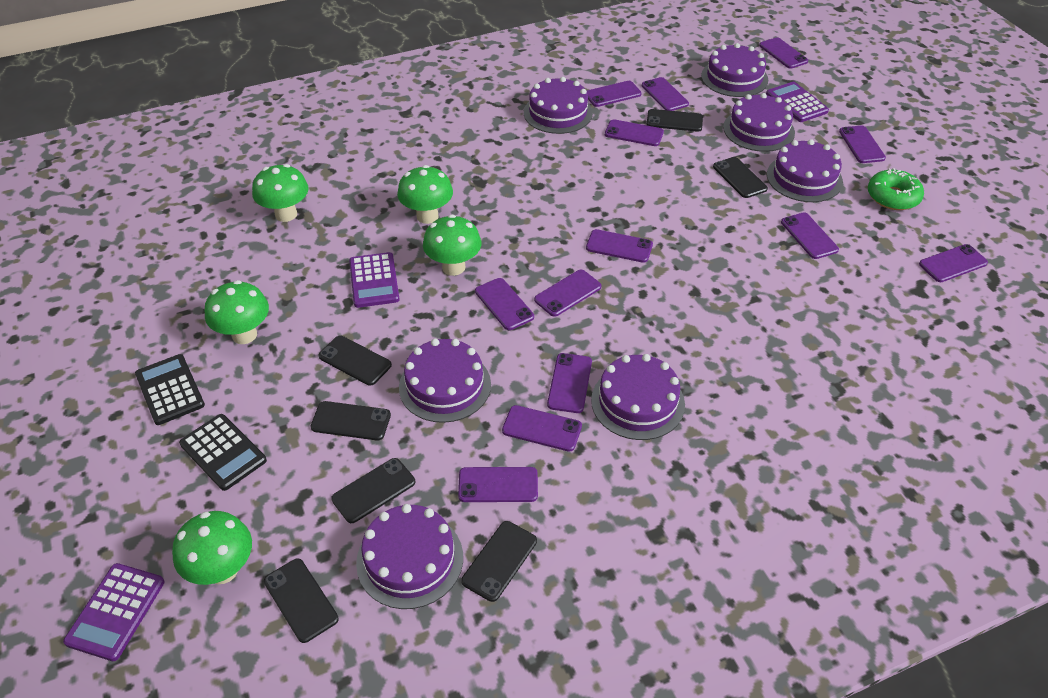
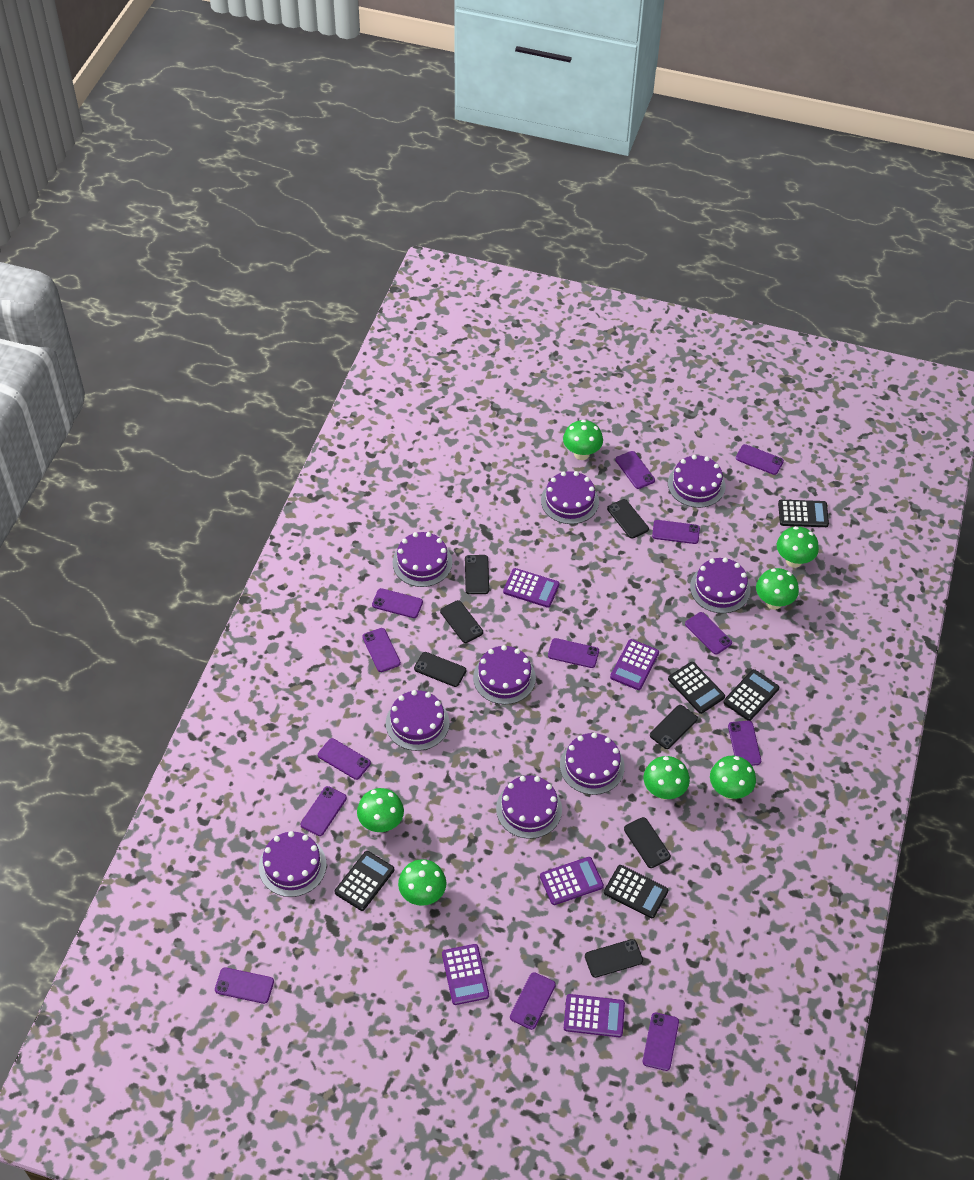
black calculator: [135,354,205,425] [179,414,267,491] = 2 -> [334,851,394,911] [604,865,668,918] [668,662,725,714] [723,669,779,721] [778,500,829,527] = 5
green donut: [868,168,924,210] = 1 -> none = 0
green mushroom: [172,511,252,585] [205,280,269,344] [252,164,309,222] [397,165,453,224] [423,215,481,276] = 5 -> [357,788,404,832] [398,859,447,906] [563,420,603,460] [644,756,690,800] [710,756,756,799] [756,568,799,610] [777,526,819,568] = 7
purple cake: [356,504,463,609] [399,339,491,423] [524,77,593,134] [591,354,685,440] [701,43,768,97] [723,93,795,152] [767,139,843,202] = 7 -> [259,831,327,897] [386,690,449,751] [393,532,452,587] [473,645,536,705] [496,775,562,839] [541,471,599,524] [560,733,625,795] [668,455,725,508] [690,557,750,613] = 9
purple calculator: [63,563,165,661] [349,252,400,308] [766,82,829,122] = 3 -> [442,944,489,1005] [503,568,560,608] [540,857,604,905] [564,994,625,1037] [610,639,659,690] = 5

